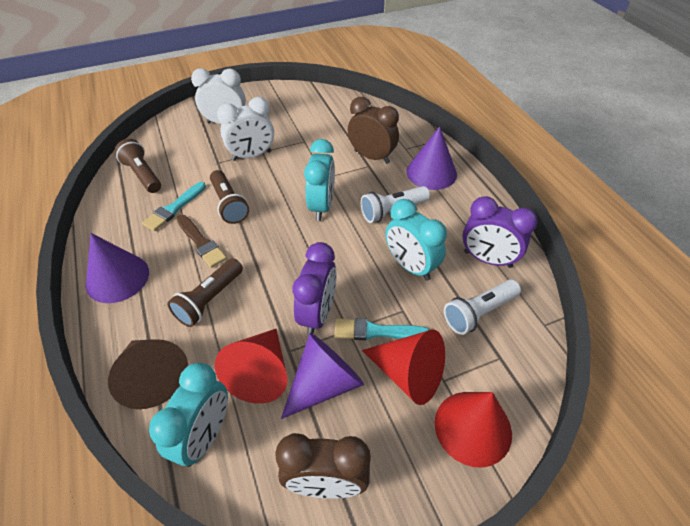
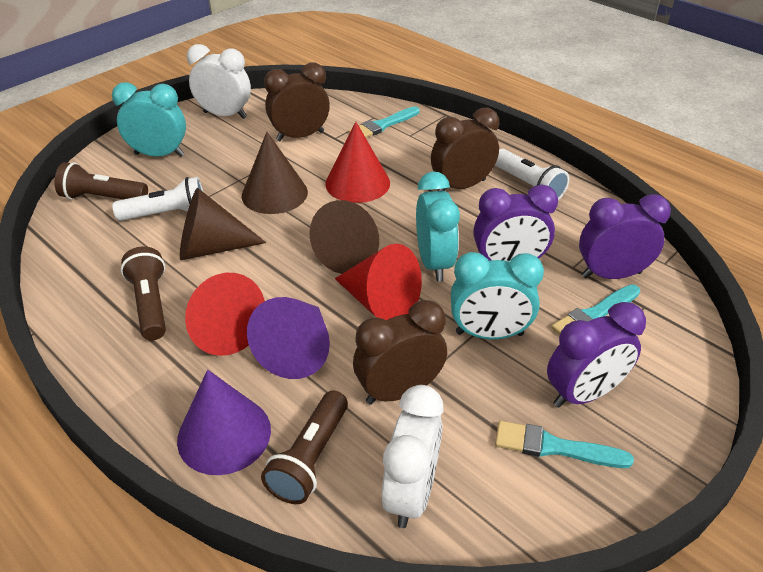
brown brush: [177,215,227,268] = 1 -> none = 0
brown clock: [276,433,371,499] [348,97,399,164] = 2 -> [264,62,330,141] [353,300,447,405] [431,108,499,191] = 3
brown cone: [108,339,188,409] = 1 -> [180,188,266,260] [242,132,308,214] [309,200,379,274] = 3
purple clock: [292,242,337,335] [463,196,538,268] = 2 -> [473,185,558,262] [547,302,646,407] [579,194,671,279] = 3
purple cone: [86,233,149,303] [281,333,364,419] [406,126,457,190] = 3 -> [177,370,271,475] [247,297,330,379] = 2
turquoise brush: [142,182,206,231] [334,318,429,340] = 2 -> [348,106,420,138] [495,421,634,468] [551,284,640,335] = 3

